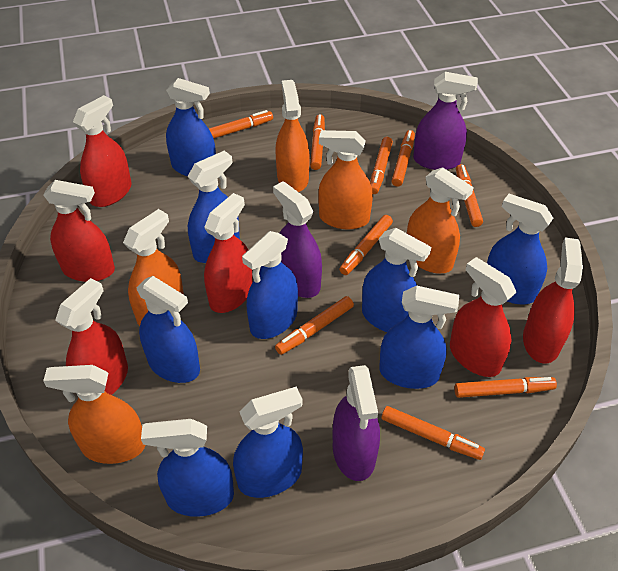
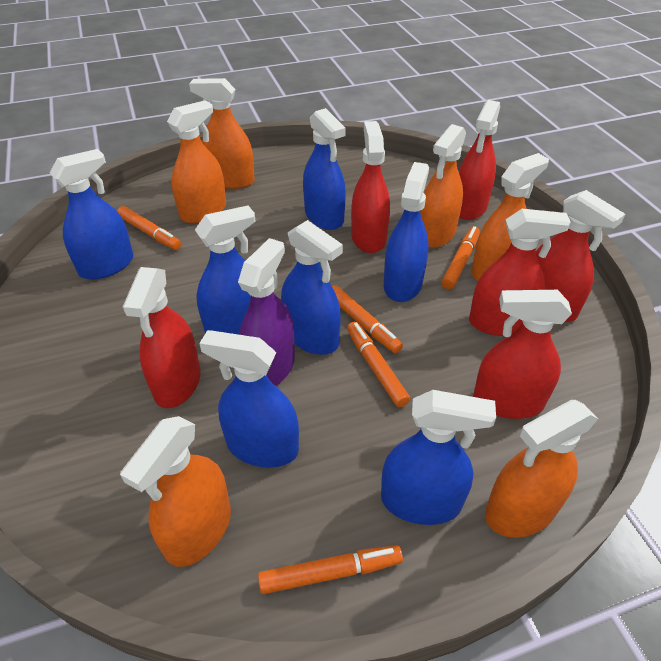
blue spray bottle: [136,276,200,383] [141,419,234,517] [166,78,216,176] [187,150,240,263] [233,387,303,498] [242,231,298,339] [362,228,431,332] [379,286,459,389] [487,194,553,304] = 9 -> [50,149,133,280] [195,205,256,335] [199,330,299,468] [281,220,343,355] [303,108,346,230] [381,390,496,525] [384,162,429,302] = 7
orange marker: [209,110,273,139] [275,296,354,355] [310,114,325,170] [339,215,393,275] [370,137,393,194] [381,406,485,460] [392,130,415,187] [454,377,557,398] [456,164,483,227] = 9 -> [117,206,181,250] [258,545,403,594] [332,285,403,353] [347,321,410,407] [442,226,480,289] = 5
orange spray bottle: [43,365,145,464] [123,209,184,326] [275,80,310,192] [319,130,373,229] [407,167,474,274] = 5 -> [120,416,231,567] [167,100,226,223] [189,78,255,189] [420,124,466,248] [471,153,549,281] [485,400,598,538] = 6
purple spray bottle: [273,181,322,298] [332,365,380,481] [413,72,478,170] = 3 -> [238,238,295,386] = 1

